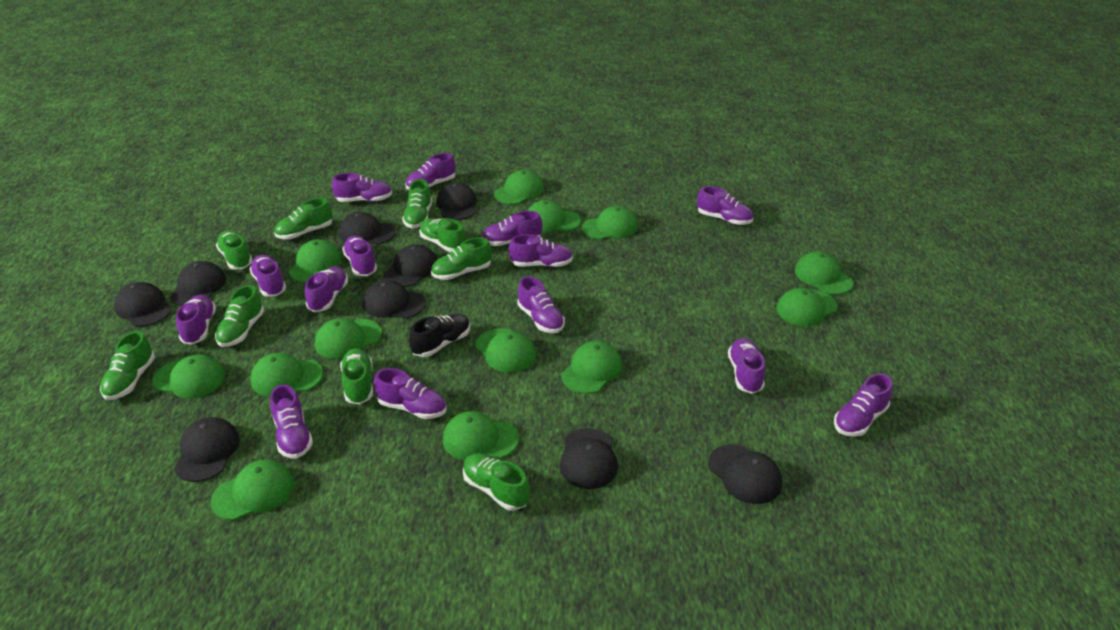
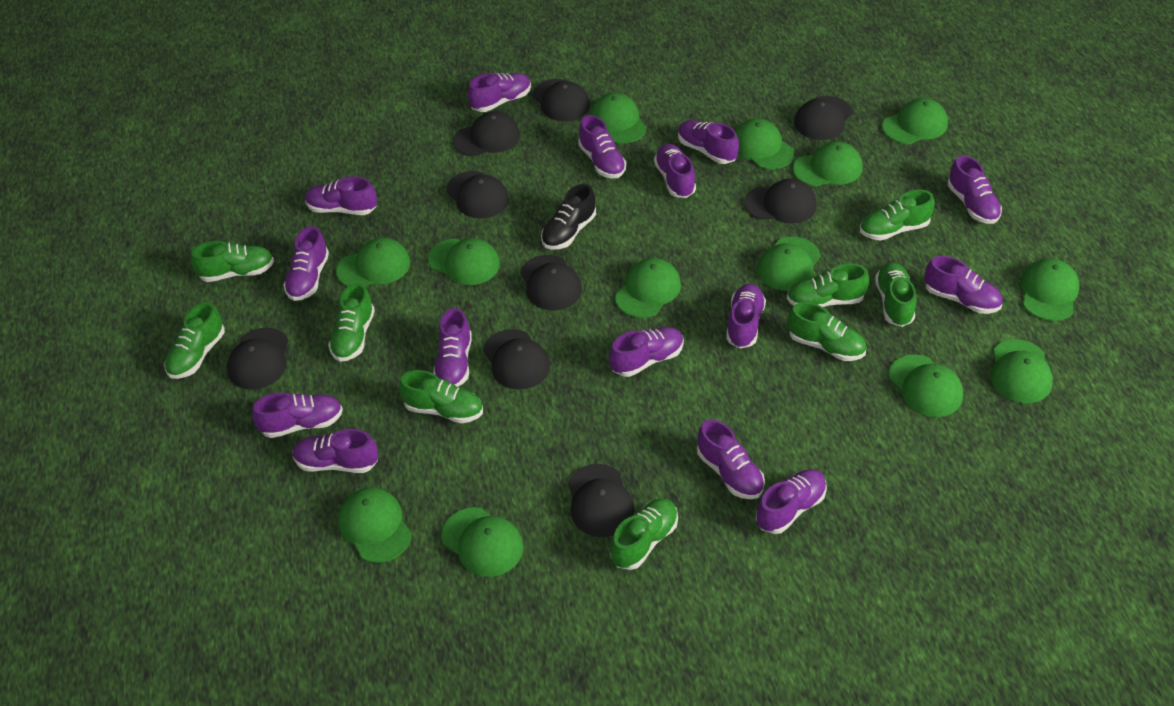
purple shoe: [176,295,216,345] [249,255,286,297] [270,384,313,459] [305,266,348,312] [332,173,392,202] [342,236,377,276] [374,368,447,419] [405,153,456,190] [481,211,543,246] [509,234,573,267] [517,276,565,333] [697,186,753,225] [728,338,766,394] [834,373,893,436] = 14 -> [252,392,343,438] [283,226,329,301] [292,429,378,473] [305,176,377,215] [433,308,472,387] [468,73,531,112] [578,115,626,178] [609,327,684,377] [654,144,696,198] [678,120,739,164] [697,419,765,499] [726,284,766,348] [756,469,827,534] [924,256,1002,314] [948,155,1002,224] = 15

